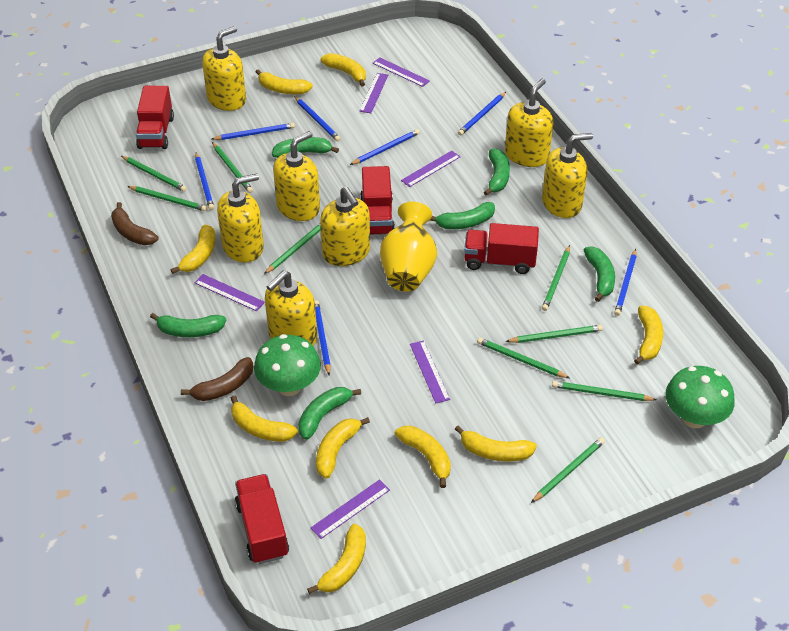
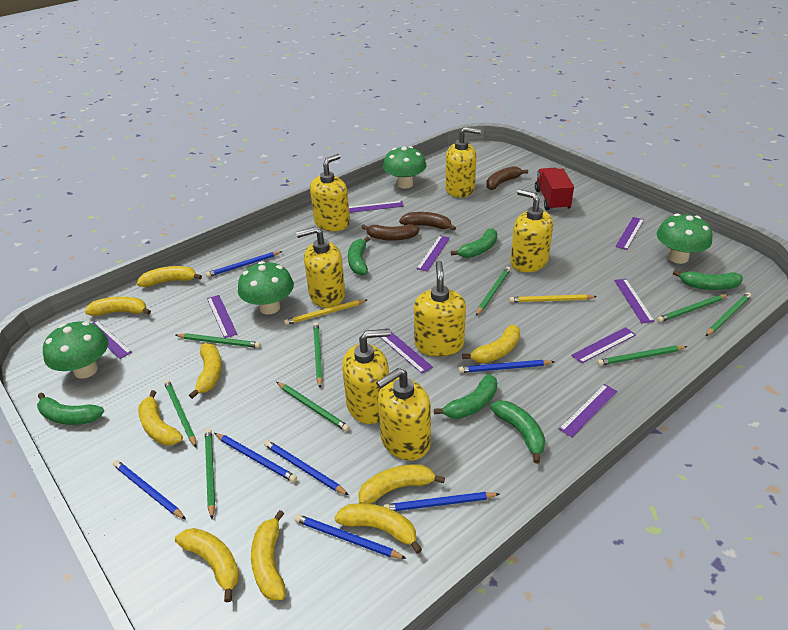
brown banana: [111,202,159,245] [181,357,254,401] = 2 -> [362,224,420,241] [399,212,456,231] [486,166,528,190] = 3
green mushroom: [254,334,321,396] [665,366,735,428] = 2 -> [43,321,108,379] [238,261,294,314] [383,146,426,189] [656,213,712,264] = 4
purple ruler: [194,274,265,311] [311,479,390,539] [359,73,388,113] [373,58,430,87] [401,151,460,187] [410,340,450,403] = 6 -> [92,320,132,359] [207,295,237,338] [349,201,404,213] [380,328,433,374] [417,235,450,272] [559,384,617,437] [571,327,636,364] [614,279,655,323] [615,217,644,250] = 9
red truck: [136,86,174,149] [235,474,289,564] [360,166,395,235] [464,223,539,274] = 4 -> [535,168,574,211] = 1
yellow pencil: none = 0 -> [284,300,367,325] [509,294,597,302] = 2
yellow vase: [380,202,437,292] = 1 -> none = 0

